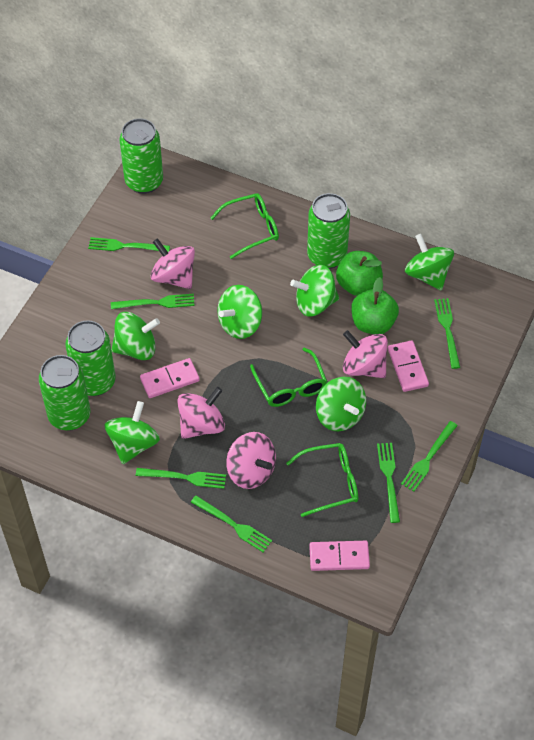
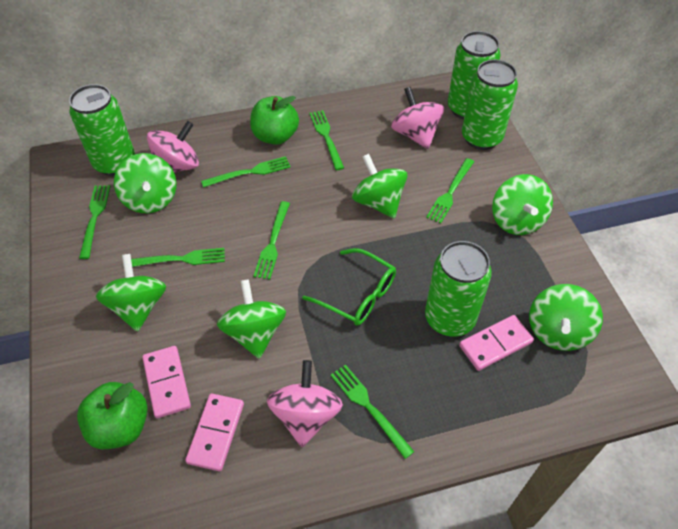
green glasses: [211,193,279,259] [250,347,327,407] [286,443,358,517] = 3 -> [302,248,396,326] = 1
pink spinning top: [151,238,195,289] [177,387,225,439] [226,432,276,489] [343,330,388,378] = 4 -> [147,121,199,173] [267,360,343,447] [391,87,444,149] = 3

